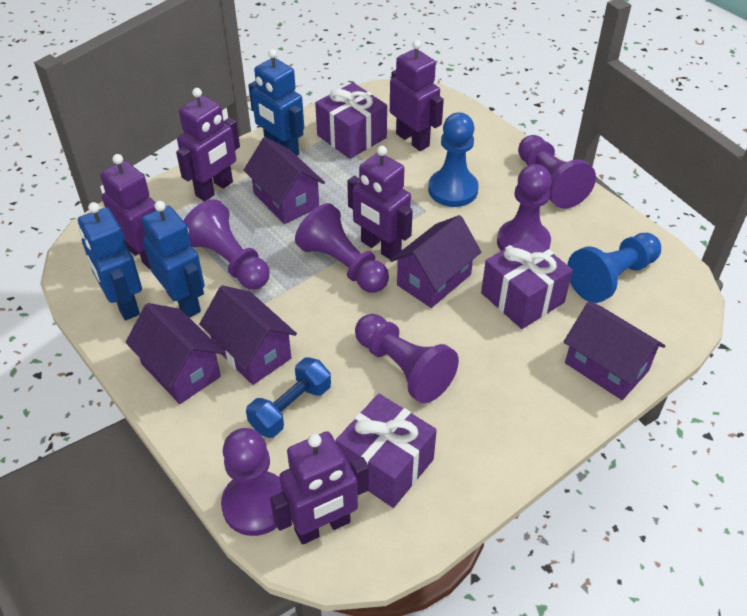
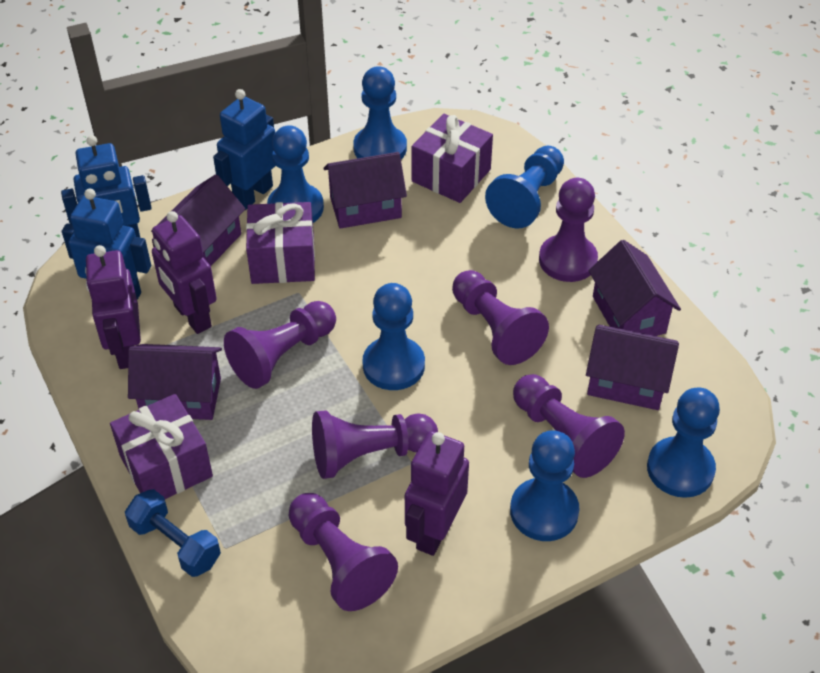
blue pawn: [428,112,479,207] [567,233,661,303] = 2 -> [267,125,324,223] [353,66,407,159] [363,283,425,390] [485,146,564,228] [510,431,580,541] [647,387,720,498] = 6
purple robot: [100,154,156,270] [176,88,240,201] [270,431,369,545] [347,146,413,259] [390,40,444,151] = 5 -> [85,245,141,369] [152,211,217,334] [405,431,469,556] = 3

